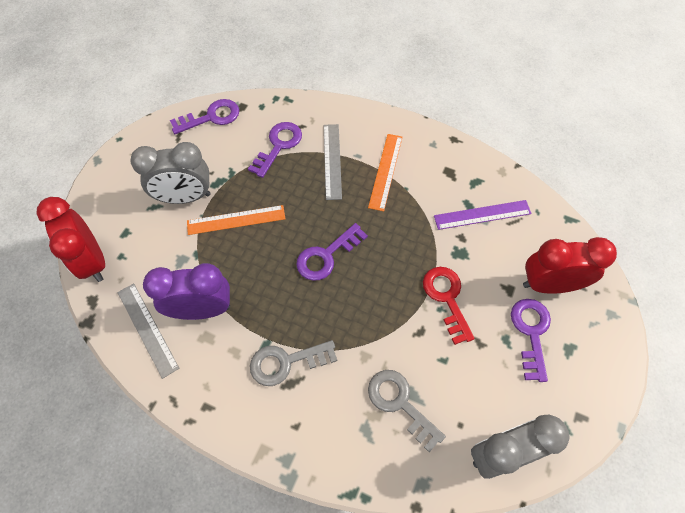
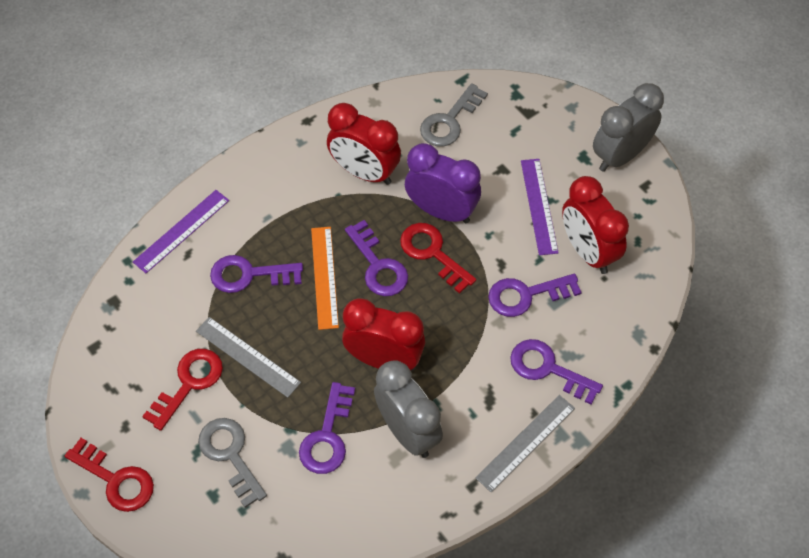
orange ruler: [187,205,286,235] [368,134,402,211] = 2 -> [311,227,339,330] = 1
purple key: [170,99,239,134] [248,122,302,178] [296,223,368,281] [511,299,551,382] = 4 -> [210,255,303,293] [299,382,355,474] [345,220,408,296] [488,274,582,317] [510,339,603,405] = 5
purple ruler: [434,200,531,230] = 1 -> [133,190,229,273] [521,159,559,255] = 2
red clock: [36,197,105,282] [523,237,617,293] = 2 -> [327,103,401,185] [342,298,425,371] [562,176,629,274] = 3
red key: [423,267,475,345] = 1 -> [65,438,154,512] [142,349,223,431] [400,223,476,294] = 3

